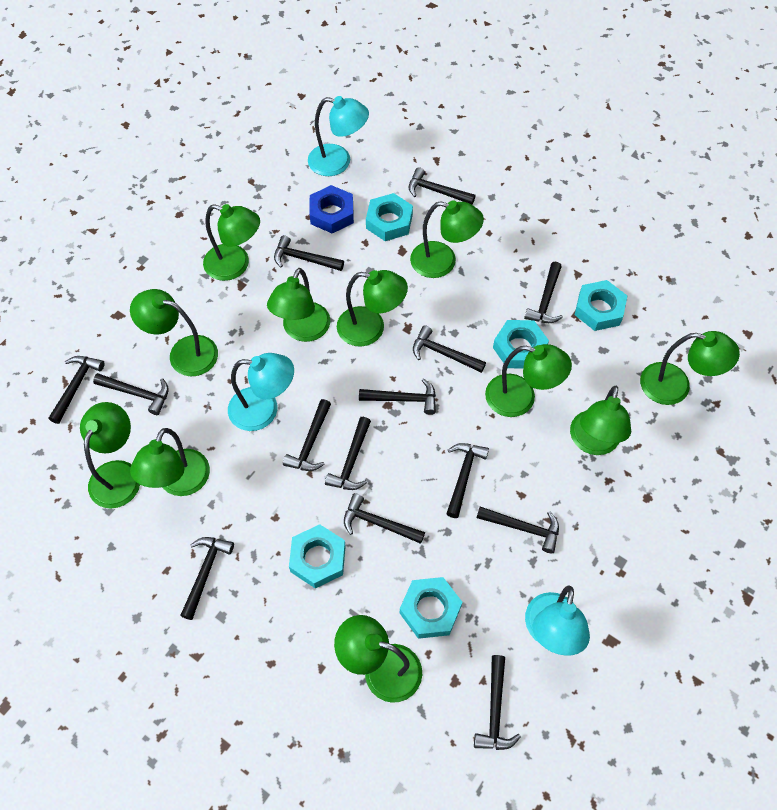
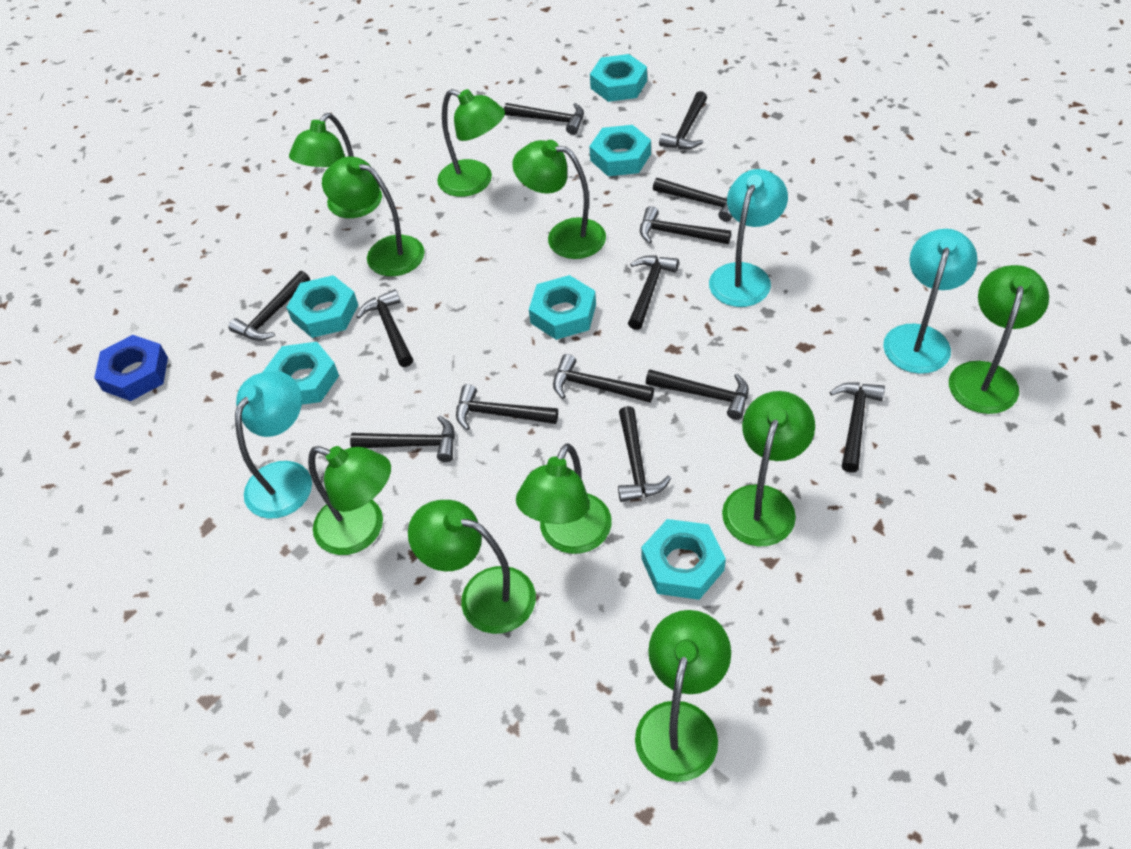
black hammer: [48,356,105,424] [93,373,169,415] [180,537,234,620] [274,235,344,271] [283,399,331,471] [325,417,371,490] [344,493,425,544] [359,378,436,415] [409,167,475,205] [413,325,486,373] [446,443,489,518] [474,655,521,750] [476,507,559,553] [524,262,563,323] = 14 -> [229,271,310,341] [350,416,455,462] [357,289,413,367] [456,384,558,430] [504,103,584,135] [553,354,654,403] [618,406,671,502] [628,256,679,330] [640,206,731,244] [646,370,749,420] [653,178,732,222] [659,91,707,149] [829,382,885,473] = 13
green lamp: [80,402,140,508] [130,289,218,376] [130,428,210,496] [203,204,260,281] [267,268,330,342] [334,615,422,703] [337,270,408,347] [410,200,484,278] [485,344,572,417] [570,386,631,455] [640,331,740,405] = 11 -> [289,113,382,218] [308,446,391,555] [322,156,425,276] [408,500,536,634] [437,89,505,197] [512,140,606,259] [516,443,612,554] [635,610,731,782] [722,391,815,547] [949,265,1049,414] = 10
turquoise nut: [289,524,346,588] [366,193,413,241] [400,577,462,639] [493,320,549,369] [575,280,627,331] = 5 -> [263,342,339,405] [286,275,358,338] [529,275,596,340] [589,125,651,176] [590,54,647,102] [641,519,726,600] = 6

